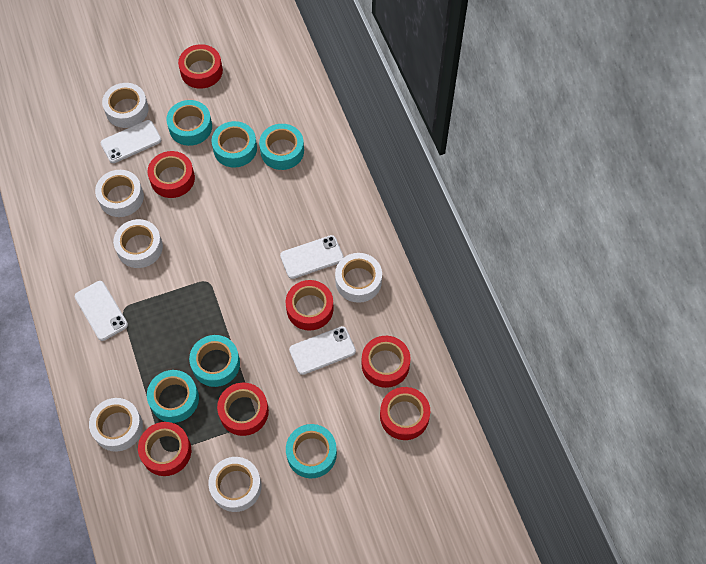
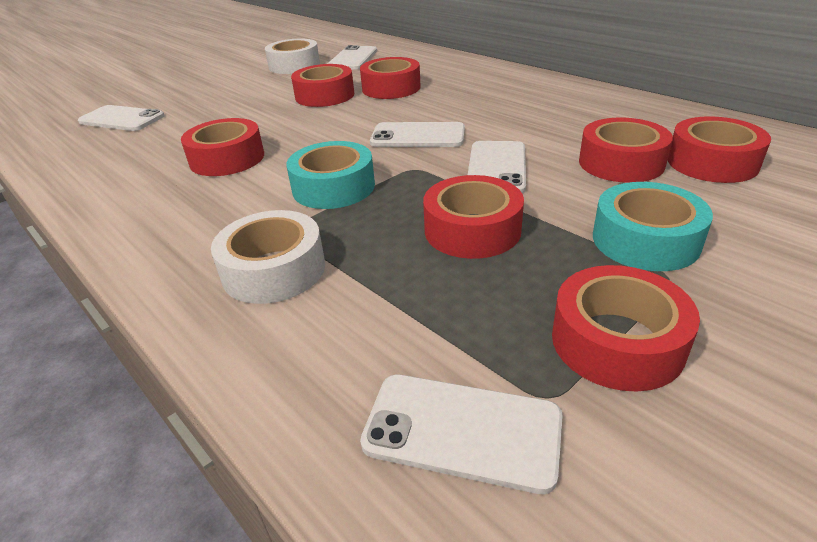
turquoise tape: [147,370,199,423] [167,100,212,146] [189,335,240,387] [211,121,257,168] [259,124,304,170] [286,424,337,478] = 6 -> [286,141,375,209] [593,182,713,271] = 2
white phone: [75,281,128,341] [101,120,161,163] [280,235,344,279] [289,326,356,375] = 4 -> [78,105,165,131] [328,45,377,70] [360,374,563,494] [370,122,465,147] [468,141,526,193] = 5
white tape: [89,398,143,452] [95,170,144,217] [102,83,149,128] [113,219,163,268] [208,457,261,512] [335,253,382,303] = 6 -> [211,210,325,304] [265,39,320,74] = 2

